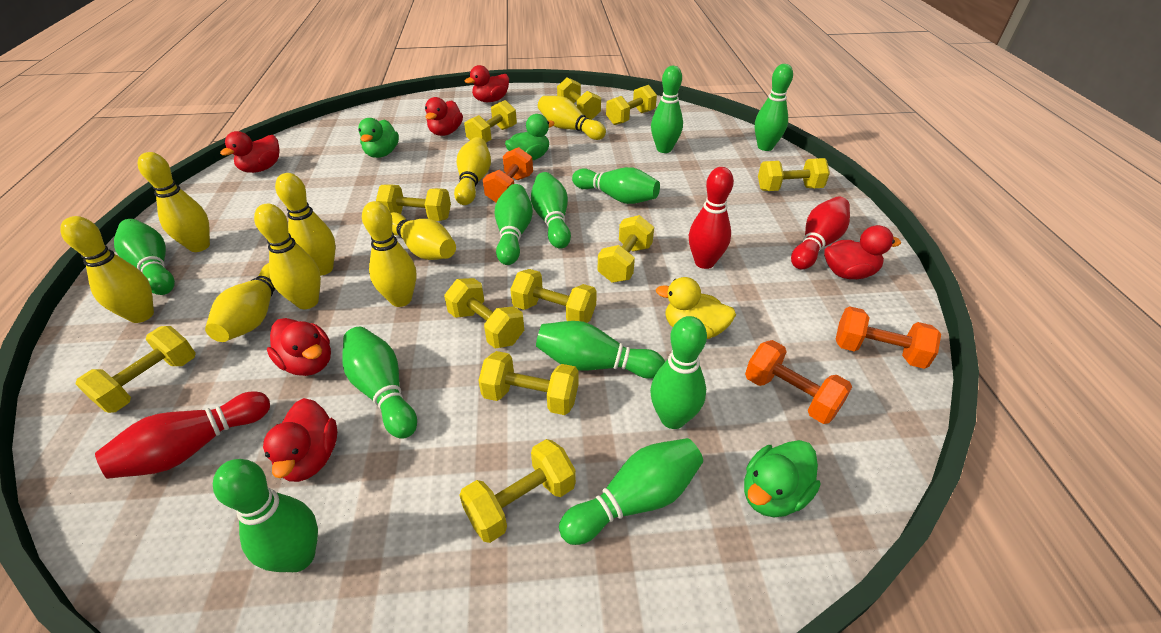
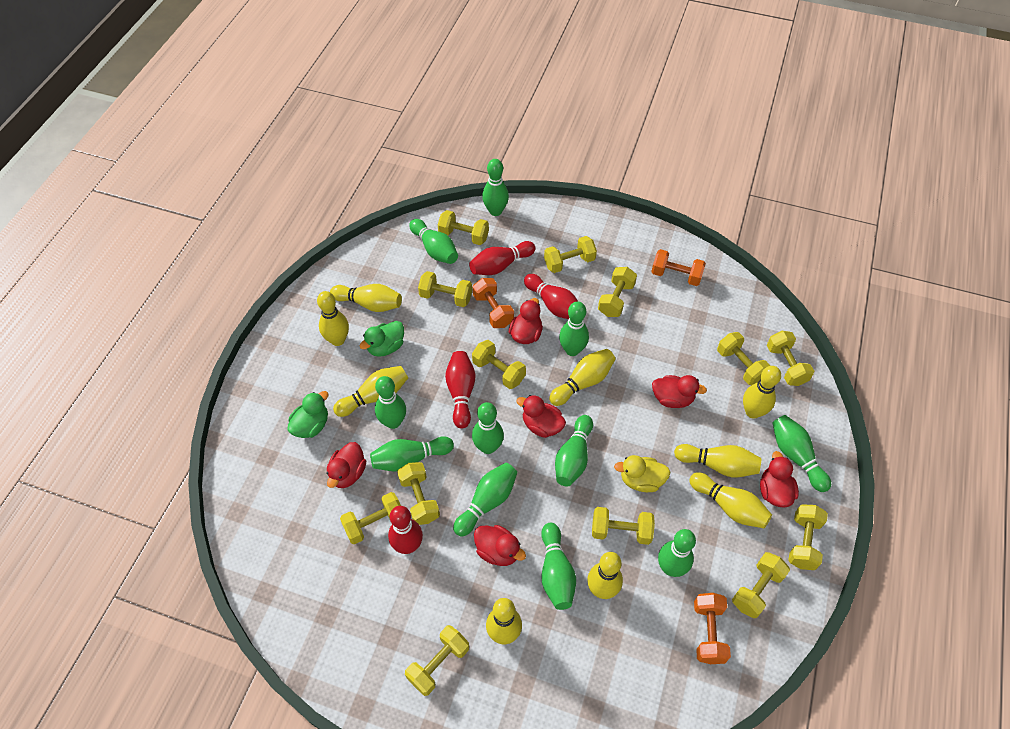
green duck: [358,118,399,158] [505,114,555,161] [744,440,821,517] = 3 -> [287,391,328,438] [360,321,404,357] = 2
red bowling pin: [95,391,270,479] [689,167,734,269] [791,196,850,269] = 3 -> [388,506,423,554] [445,351,475,428] [469,241,536,275] [524,274,578,319] = 4
yellow dumbbell: [76,326,196,413] [376,184,451,221] [444,278,524,349] [459,439,576,543] [464,100,517,143] [478,351,579,415] [510,269,597,323] [557,77,601,120] [598,215,654,283] [606,85,657,125] [758,158,830,191] = 11 -> [340,492,401,544] [397,462,440,525] [405,625,469,696] [418,271,472,307] [438,210,489,245] [472,340,526,389] [544,236,597,273] [592,507,655,545] [598,267,637,317] [717,332,771,385] [732,552,790,618] [767,331,814,386] [788,504,828,570] = 13

